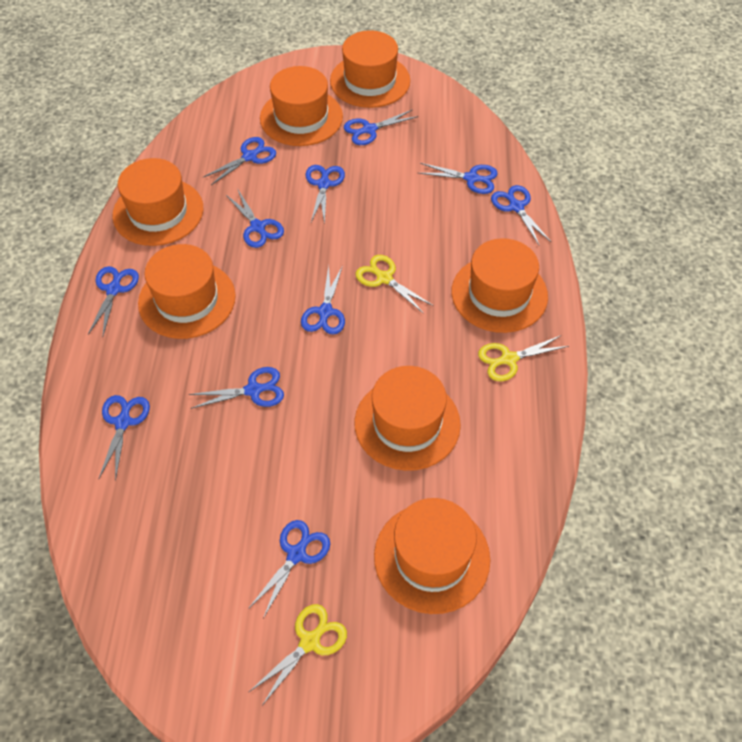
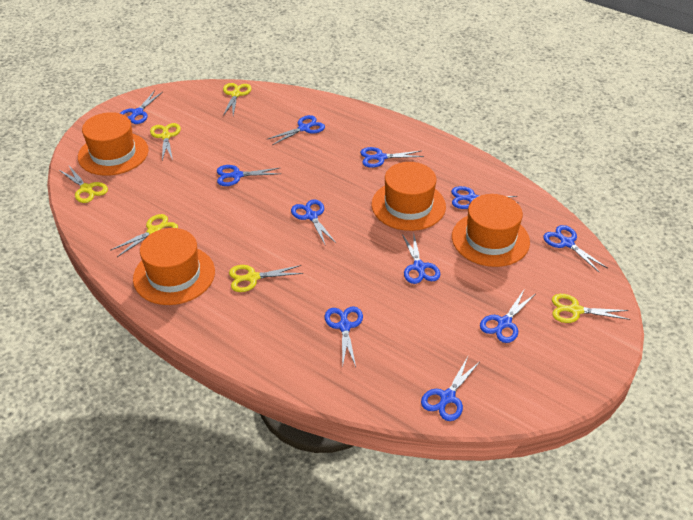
orange hat: [112,158,203,246] [138,244,236,339] [260,66,343,146] [330,30,410,108] [354,366,461,471] [374,498,490,614] [452,238,548,333] = 7 -> [78,112,149,176] [133,228,215,305] [371,162,446,231] [452,194,530,267] = 4
yellow scissors: [249,604,347,704] [355,255,433,314] [478,335,569,381] = 3 -> [59,166,108,203] [110,214,178,257] [150,123,181,160] [223,83,252,116] [229,265,303,292] [552,294,630,323] = 6

